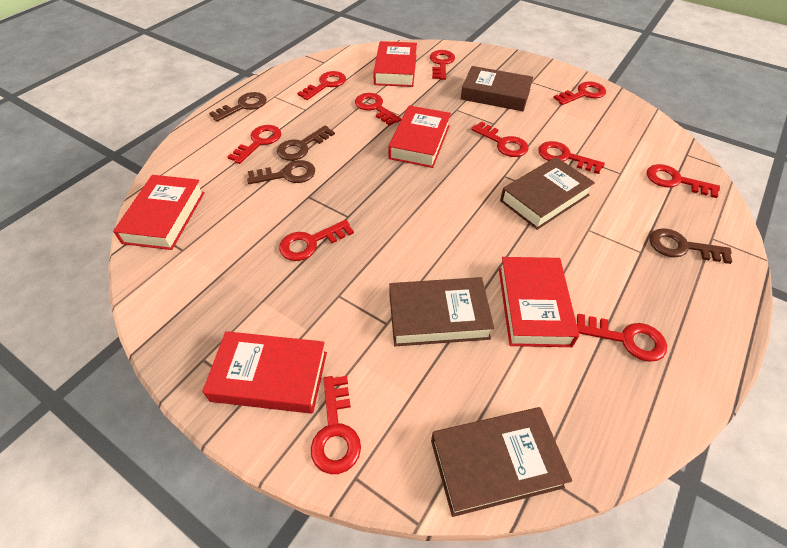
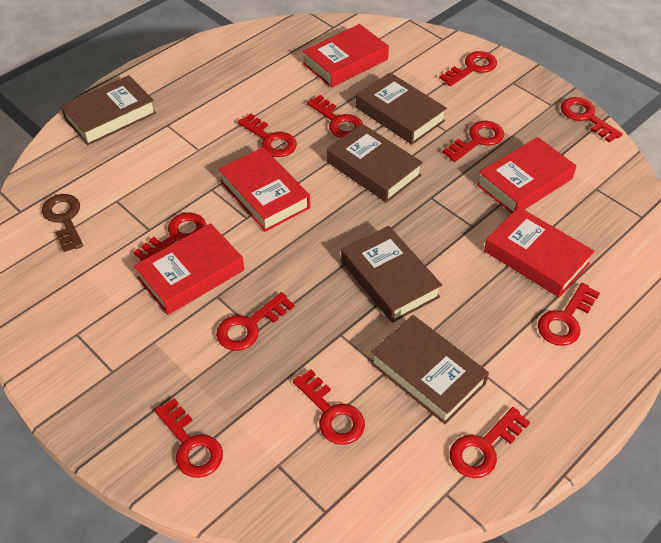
brown book: [389,277,494,346] [431,407,572,517] [461,66,533,111] [500,157,595,230] = 4 -> [61,75,156,145] [327,124,423,203] [341,226,442,323] [356,73,447,145] [370,315,489,424] = 5
brown key: [209,92,267,122] [247,160,315,184] [277,126,335,161] [649,228,732,264] = 4 -> [42,194,83,252] = 1

